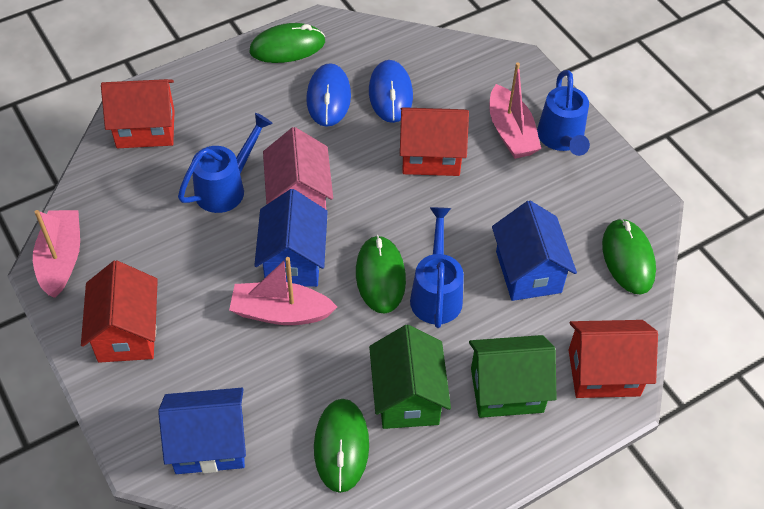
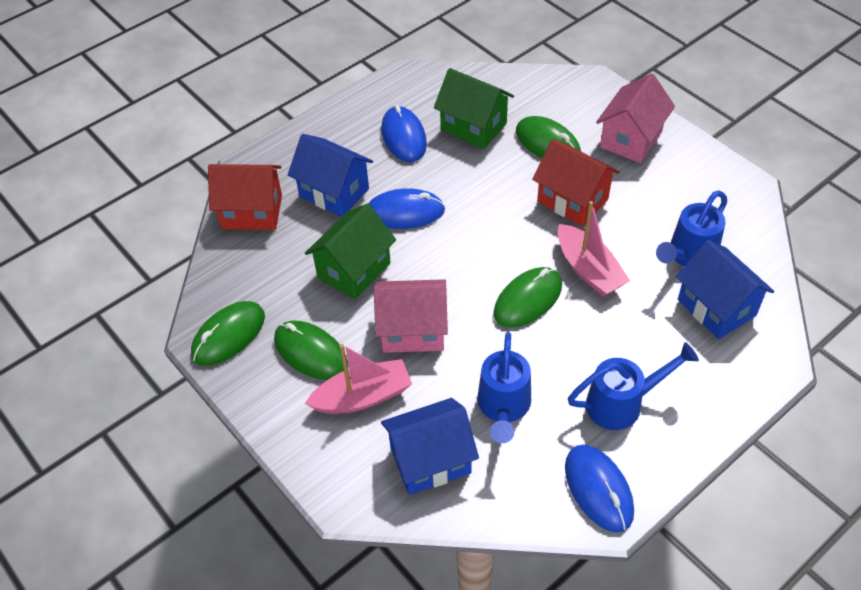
blue mouse: [307,63,351,127] [369,60,413,123] = 2 -> [368,188,445,229] [381,105,427,162] [565,445,634,533] = 3
pink boat: [33,210,80,298] [229,257,337,325] [489,62,541,159] = 3 -> [305,344,412,414] [557,201,630,296] = 2
pink house: [263,127,333,209] = 1 -> [374,279,448,353] [596,73,675,163] = 2
red house: [81,260,158,363] [101,79,175,148] [400,107,469,176] [569,320,658,398] = 4 -> [208,164,282,230] [532,139,619,226] = 2

